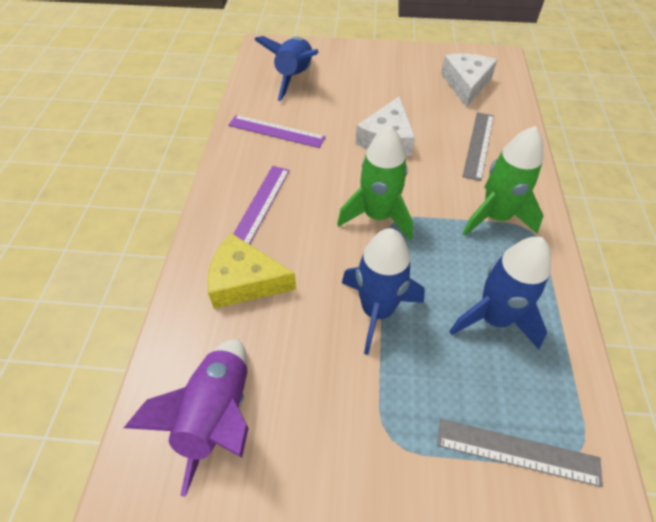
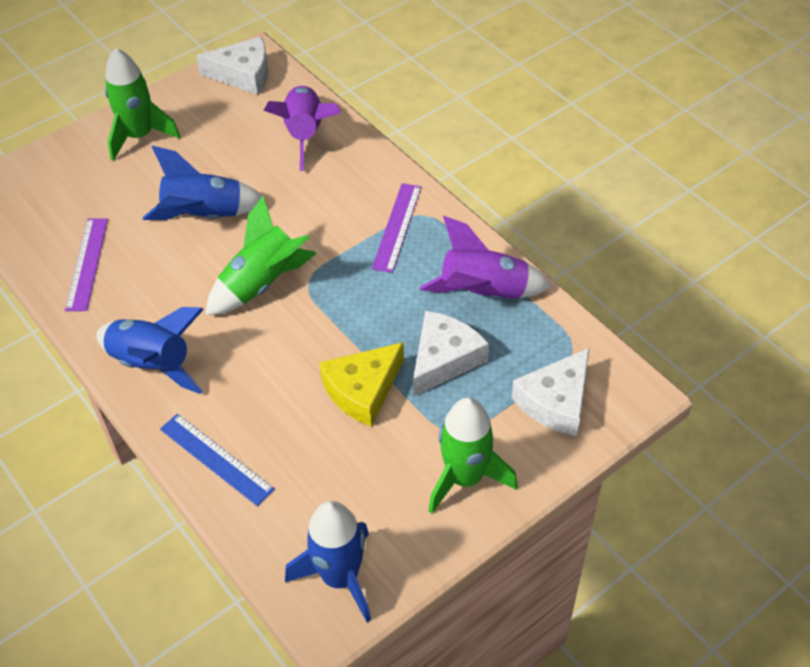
blue ruler: none = 0 -> [160,414,275,506] = 1
green rocket: [337,125,413,240] [462,126,543,236] = 2 -> [105,48,181,161] [206,196,317,315] [429,397,517,514] = 3
grey ruler: [437,419,603,487] [462,112,494,181] = 2 -> none = 0
purple rocket: [124,339,249,497] = 1 -> [264,86,341,171] [420,216,552,300] = 2
white cheese: [356,96,415,156] [441,54,497,107] = 2 -> [196,37,268,95] [413,311,489,396] [512,348,589,437] = 3

